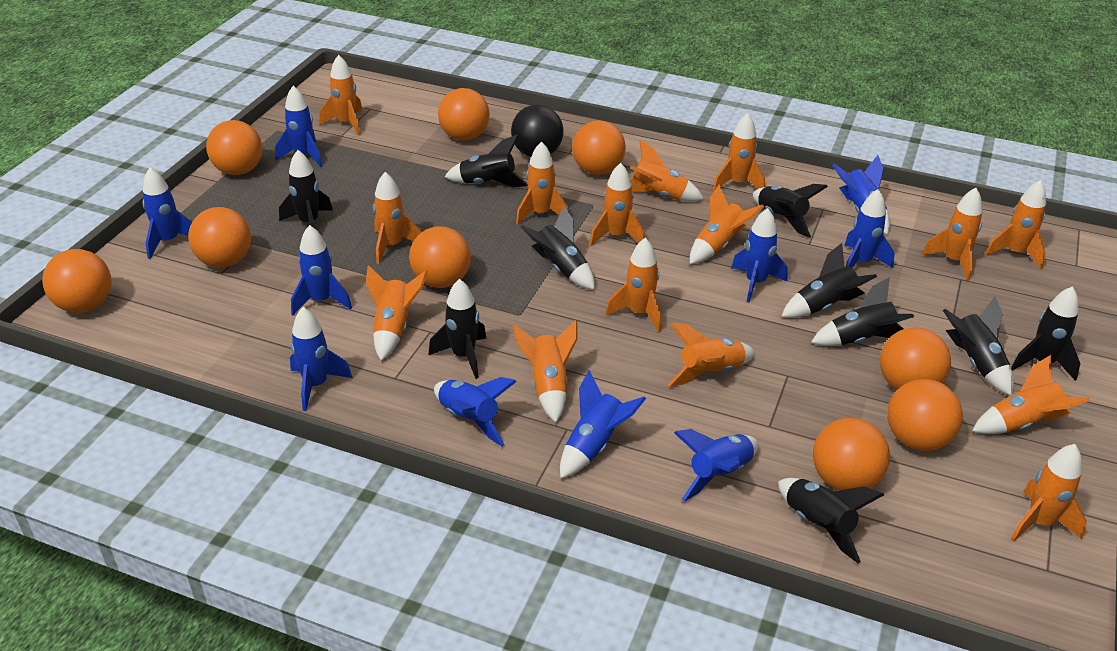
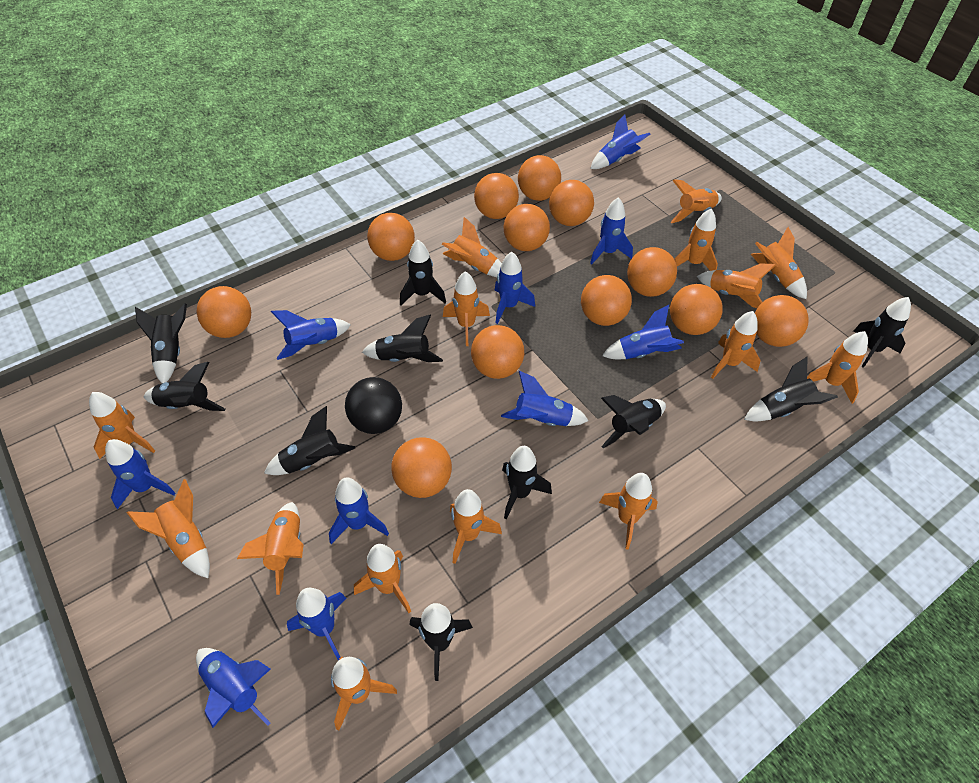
orange ball: [42,249,112,313] [188,207,251,268] [206,120,262,175] [409,226,471,288] [438,88,490,140] [572,120,626,175] [813,418,890,490] [880,327,951,390] [887,379,963,451] = 9 -> [196,286,251,338] [367,213,415,261] [392,437,452,498] [471,325,524,379] [474,173,519,219] [503,204,550,251] [518,155,561,201] [549,180,594,226] [581,275,632,326] [627,247,677,297] [670,284,723,335] [755,295,809,347] = 12

